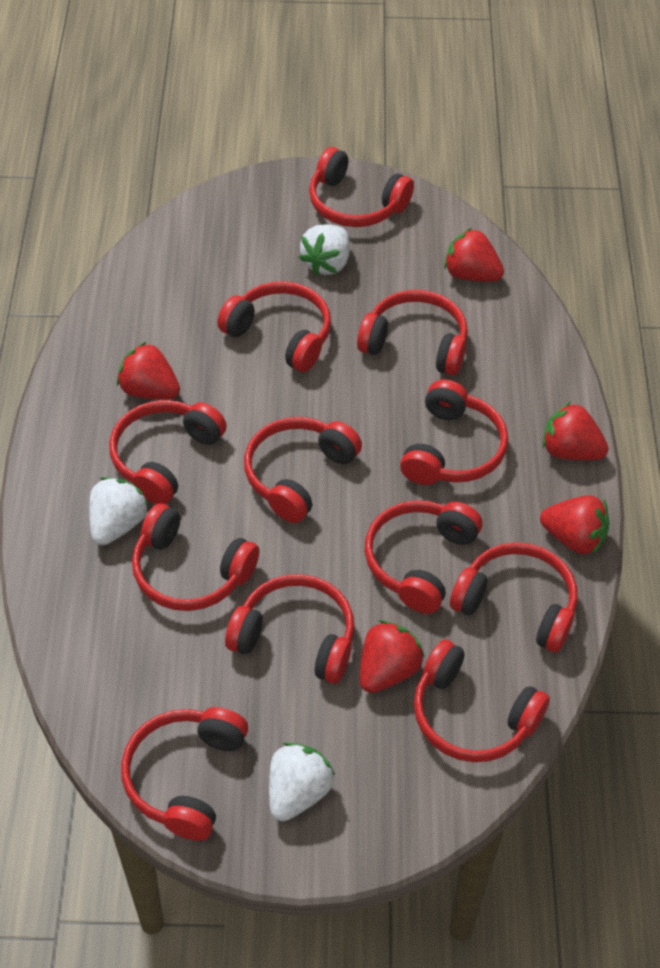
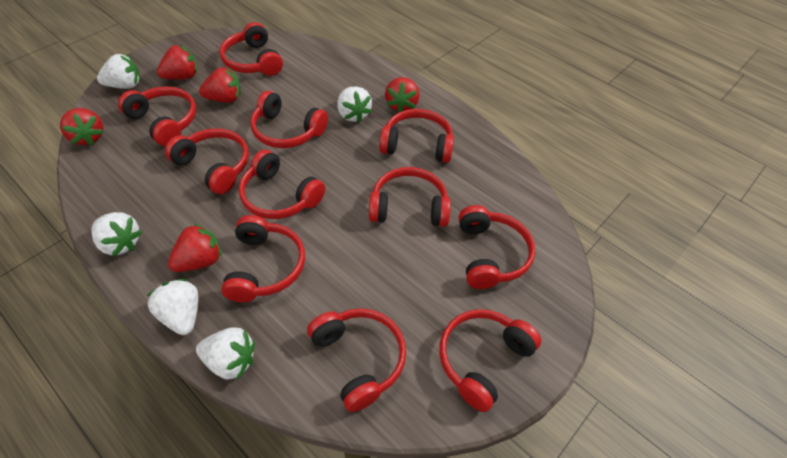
red headphones: [109,400,227,504] [121,707,248,841] [132,503,259,611] [217,281,331,372] [225,574,354,684] [244,417,362,523] [309,147,414,227] [357,290,468,376] [364,500,482,614] [400,380,508,485] [414,640,550,762] [450,542,578,653] = 12 -> [118,86,196,146] [165,128,249,194] [220,22,283,76] [221,215,305,302] [239,150,325,219] [250,91,328,148] [307,308,406,412] [369,167,451,227] [379,109,454,163] [439,309,541,412] [459,205,535,289] = 11
white strawberry: [89,477,149,545] [269,742,335,821] [299,224,350,276] = 3 -> [91,212,142,257] [97,54,141,89] [147,279,198,335] [196,327,255,380] [337,86,372,123] = 5

